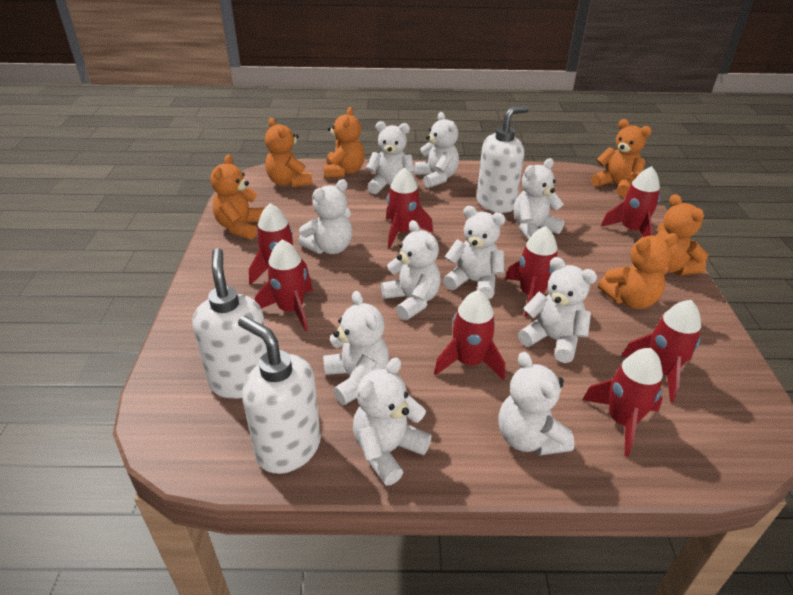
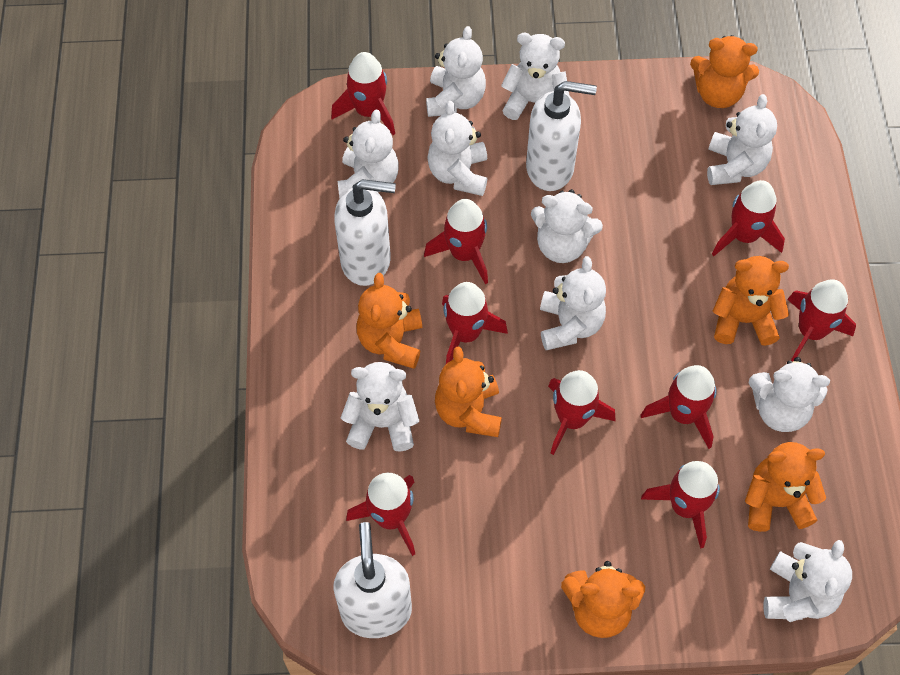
red rocket: [249,203,310,285] [255,239,313,332] [386,167,433,248] [434,290,505,380] [505,226,558,317] [582,348,663,457] [601,166,660,237] [621,300,701,402] = 8 -> [331,52,395,135] [346,473,415,556] [424,199,488,284] [442,282,508,364] [548,370,616,455] [640,365,717,449] [641,461,720,549] [712,180,785,256] [787,279,856,362] = 9

